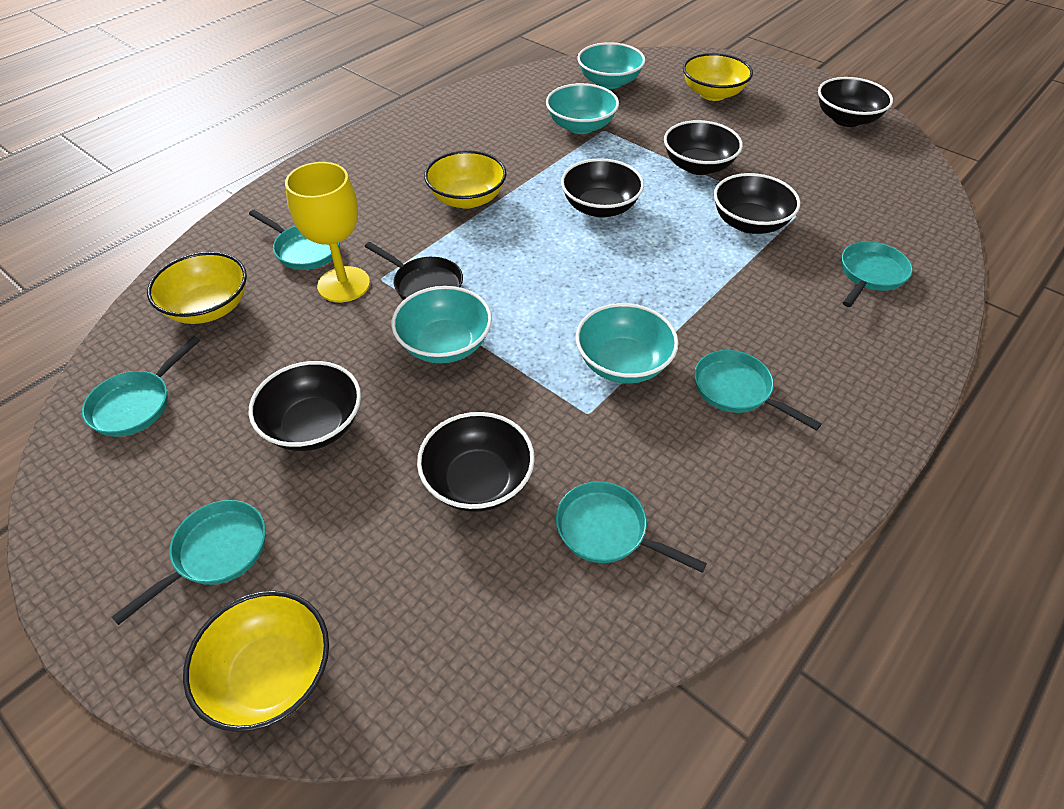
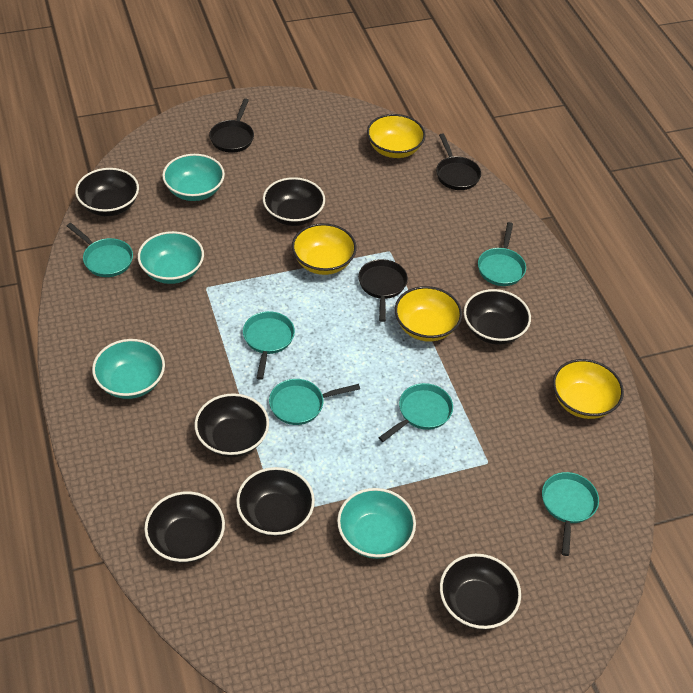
black bowl: [249,361,361,451] [417,412,535,512] [561,158,644,217] [664,120,743,175] [714,173,800,234] [818,77,893,127] = 6 -> [75,168,139,216] [144,491,225,563] [195,393,269,457] [236,467,315,537] [263,177,325,226] [440,554,521,629] [464,289,531,345] = 7
black pan: [365,242,463,300] = 1 -> [209,98,254,153] [358,259,408,322] [436,133,481,190] = 3
yellow goblet: [285,162,370,302] = 1 -> none = 0

